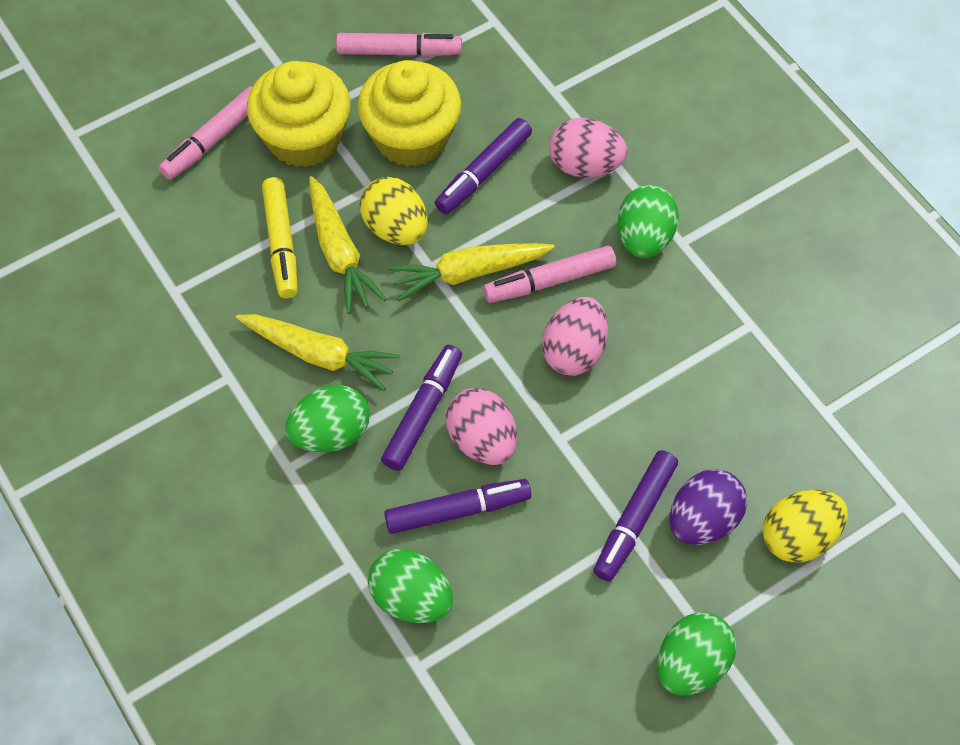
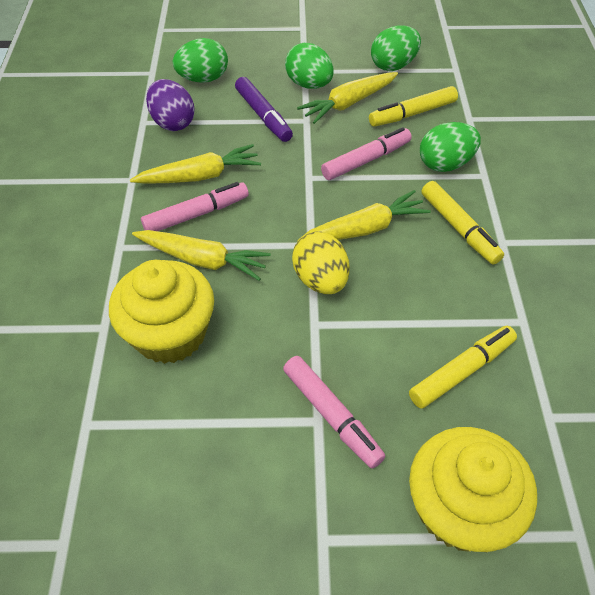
pink egg: [446,388,517,465] [542,297,608,376] [549,118,627,178] = 3 -> none = 0
purple marker: [381,345,462,471] [384,479,532,534] [435,118,532,214] [594,450,678,581] = 4 -> [235,77,293,142] = 1
yellow carrot: [236,314,400,391] [309,176,386,314] [388,243,555,301] = 3 -> [130,144,261,184] [132,230,271,281] [297,72,398,124] [297,190,431,241] = 4
yellow egg: [360,177,428,245] [763,490,848,563] = 2 -> [292,231,350,294] = 1
yellow marker: [262,177,298,299] = 1 -> [369,86,458,127] [409,326,517,409] [421,181,504,265] = 3

